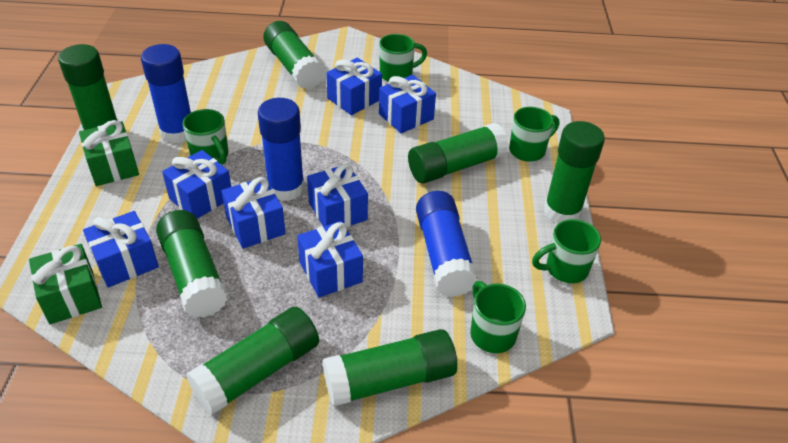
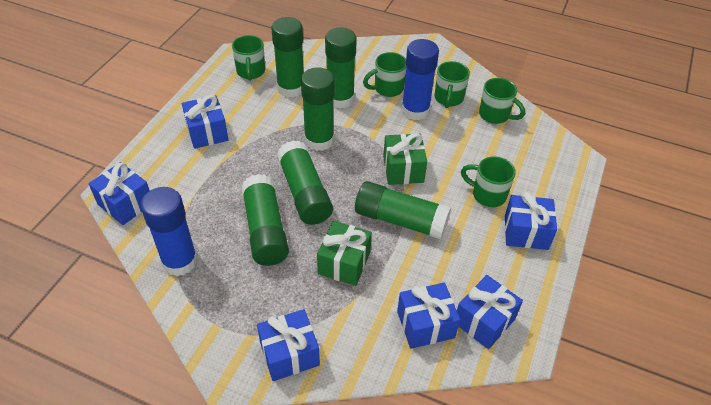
blue gift: [83,211,159,288] [162,150,231,219] [222,177,286,249] [297,221,363,298] [307,164,368,227] [326,58,382,115] [379,75,436,133] = 7 -> [88,162,150,225] [182,95,229,149] [257,309,320,381] [397,283,460,349] [457,275,523,349] [505,192,557,250] = 6
blue glue stick: [141,44,191,143] [257,98,304,201] [416,191,478,297] = 3 -> [141,187,198,276] [401,39,439,120] = 2
green glue stick: [58,44,118,130] [156,210,228,318] [186,307,319,415] [263,21,325,89] [322,329,457,407] [408,123,508,184] [544,121,605,224] = 7 -> [241,174,289,266] [271,17,304,97] [277,140,333,225] [301,67,335,151] [325,28,357,109] [355,181,451,239] = 6

